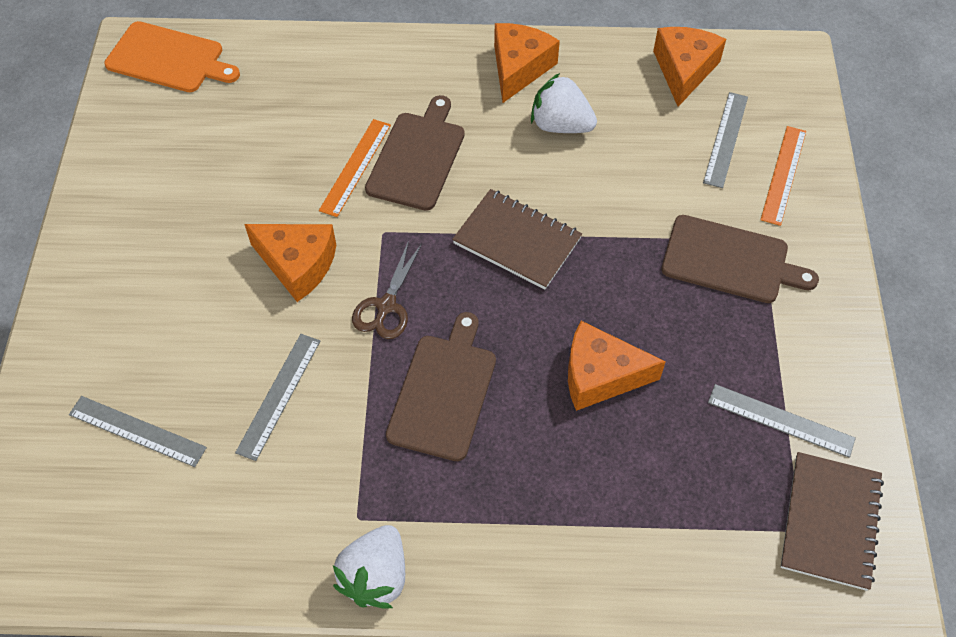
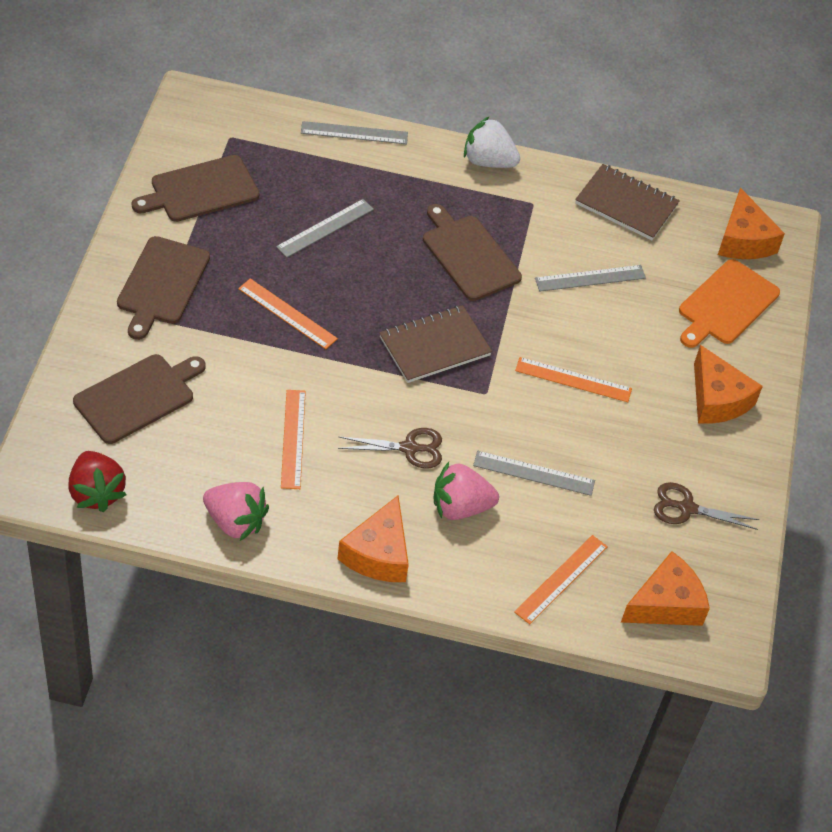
brown cutting board: [365,95,465,211] [386,312,496,461] [661,215,819,303] = 3 -> [73,354,206,444] [117,236,210,340] [132,155,260,222] [423,204,522,301] = 4
brown scissors: [352,241,422,339] = 1 -> [338,428,442,469] [654,482,759,530] = 2
orange ruler: [319,119,391,217] [761,126,806,226] = 2 -> [238,278,338,349] [281,390,306,489] [514,535,608,624] [515,357,632,402] = 4
pink strawberry: none = 0 -> [203,482,269,541] [434,462,499,520] = 2
red strawberry: none = 0 -> [68,451,127,512] = 1
white strawberry: [333,525,405,609] [531,73,597,133] = 2 -> [464,116,520,168] = 1

